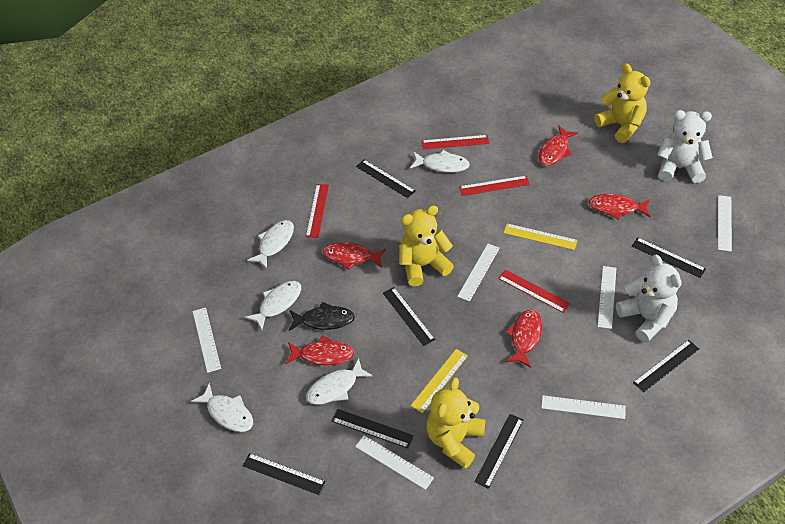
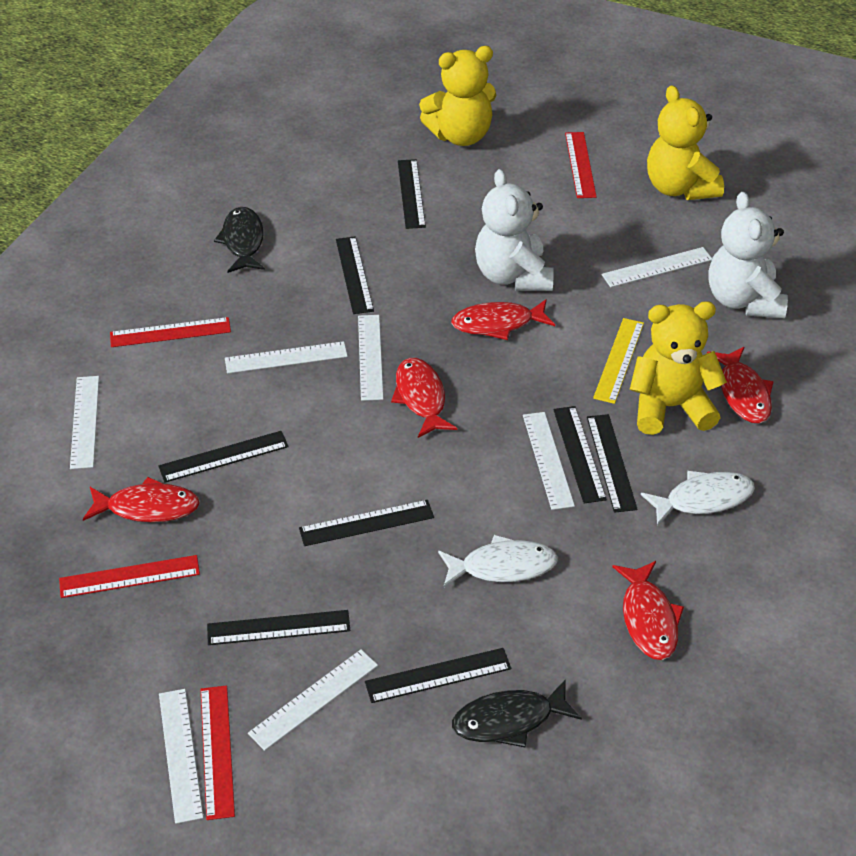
black fish: [289,302,355,331] = 1 -> [214,207,265,273] [452,679,582,748] = 2
black ruler: [243,453,326,495] [332,409,414,448] [356,160,415,198] [383,287,435,346] [475,414,523,489] [632,237,706,278] [633,340,699,392] = 7 -> [158,431,289,482] [207,610,350,645] [299,500,434,546] [336,236,374,314] [365,648,511,703] [398,159,426,229] [553,406,607,503] [587,414,638,513] = 8
white fish: [191,383,253,432] [245,281,301,330] [247,220,294,269] [306,358,373,405] [410,150,470,173] = 5 -> [438,535,558,587] [641,471,755,526] = 2
white ruler: [193,308,221,373] [355,435,434,490] [457,244,500,302] [541,395,626,419] [598,266,616,329] [718,195,732,252] = 6 -> [70,376,99,469] [159,689,204,824] [225,341,348,374] [248,649,378,751] [358,315,384,401] [523,412,575,510] [602,247,712,287] = 7
yellow ruler: [410,349,468,413] [504,223,577,250] = 2 -> [593,318,644,404] = 1

